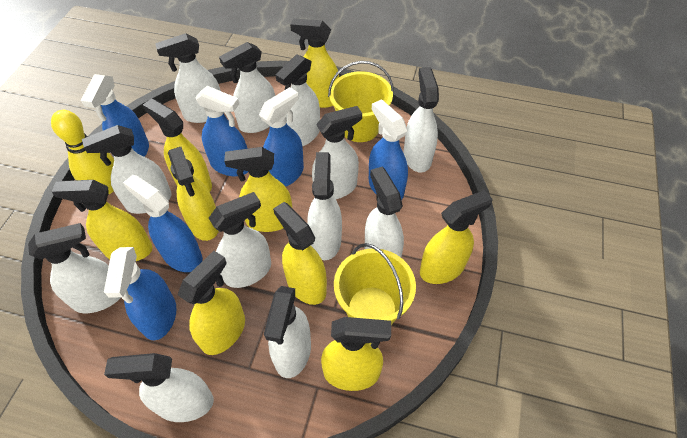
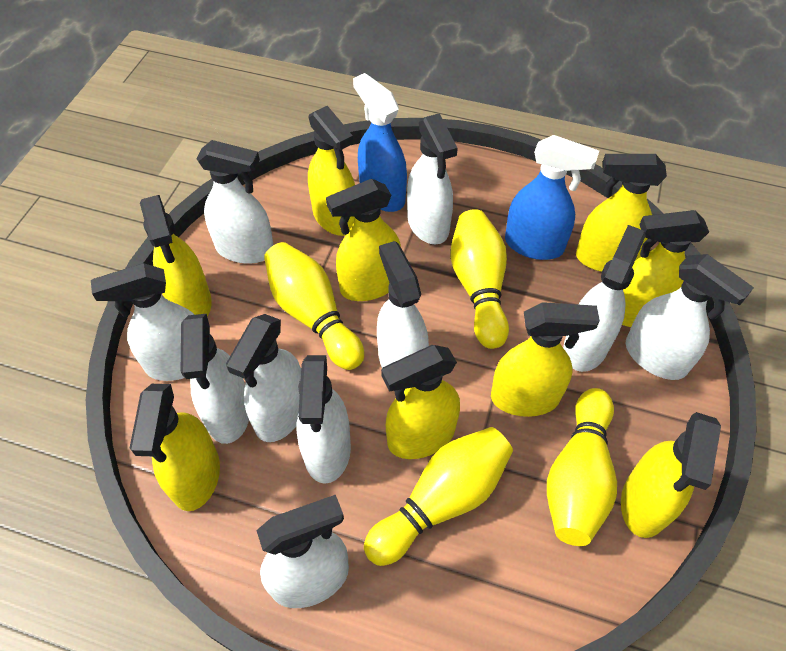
blue spray bottle: [81,74,149,157] [104,247,176,340] [123,175,203,272] [195,86,248,176] [259,87,304,187] [369,99,408,200] = 6 -> [353,73,407,212] [505,135,599,260] = 2
white spray bottle: [28,223,121,313] [82,125,172,214] [104,353,214,422] [155,33,221,123] [209,192,271,288] [219,42,275,133] [264,286,311,378] [276,55,320,146] [308,152,342,260] [312,106,362,199] [365,167,404,257] [403,67,439,173] = 12 -> [91,263,195,381] [181,314,249,444] [196,140,274,264] [226,314,301,442] [256,495,349,608] [297,355,351,484] [377,241,429,368] [407,113,458,245] [563,225,646,372] [626,254,754,380] = 10
yellow bowling pin: [51,110,114,195] = 1 -> [264,242,364,370] [364,427,513,566] [450,209,509,349] [547,388,617,546] = 4
yellow bucket: [328,61,394,142] [334,243,416,325] = 2 -> none = 0

